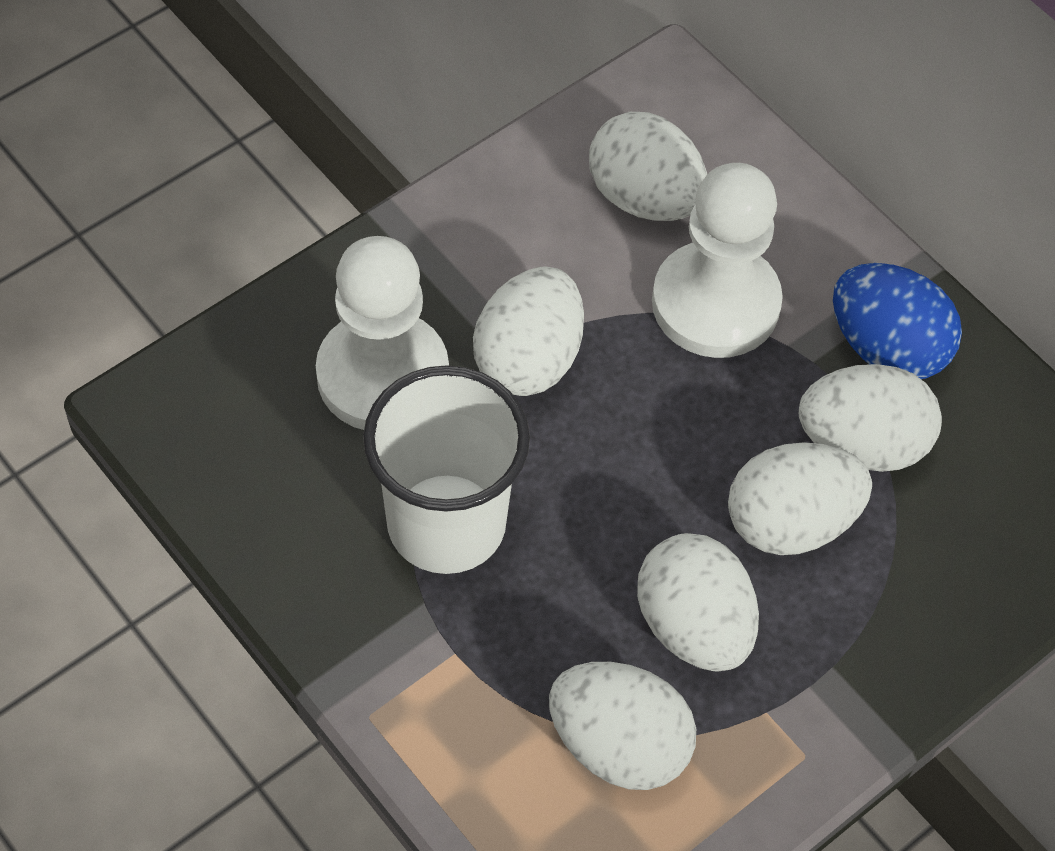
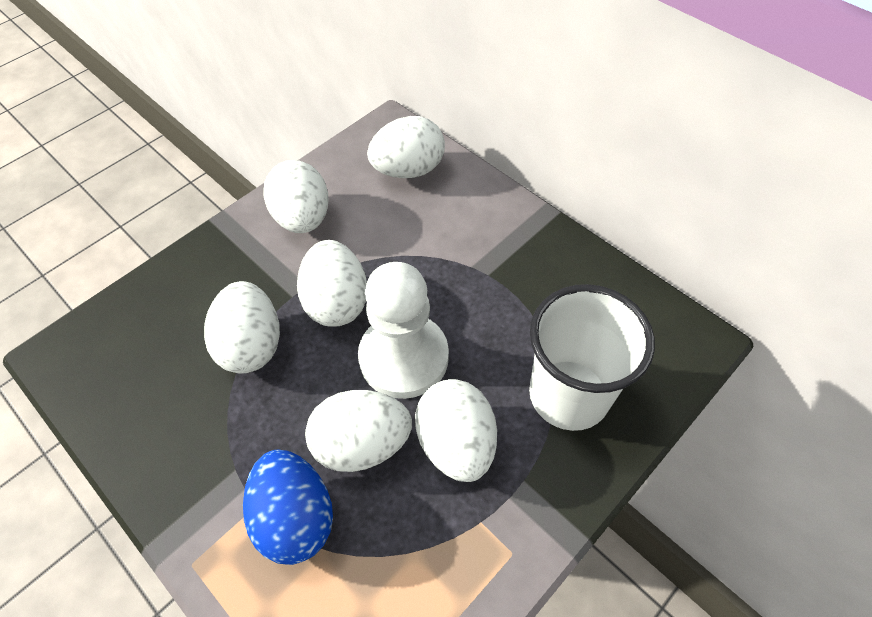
white pawn: [316,236,449,430] [652,163,783,358] = 2 -> [358,262,449,399] = 1

